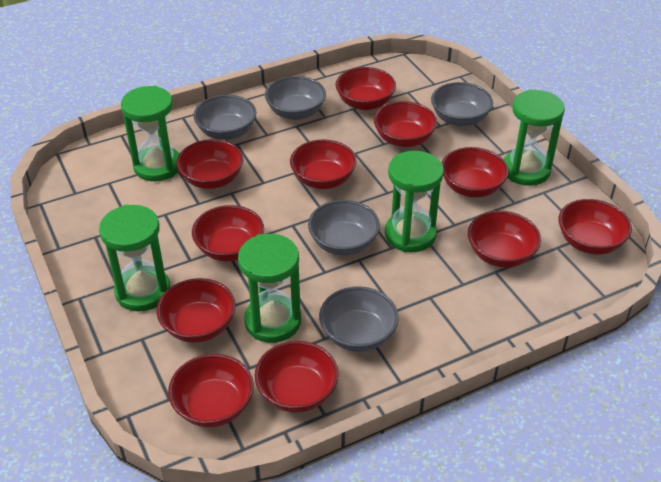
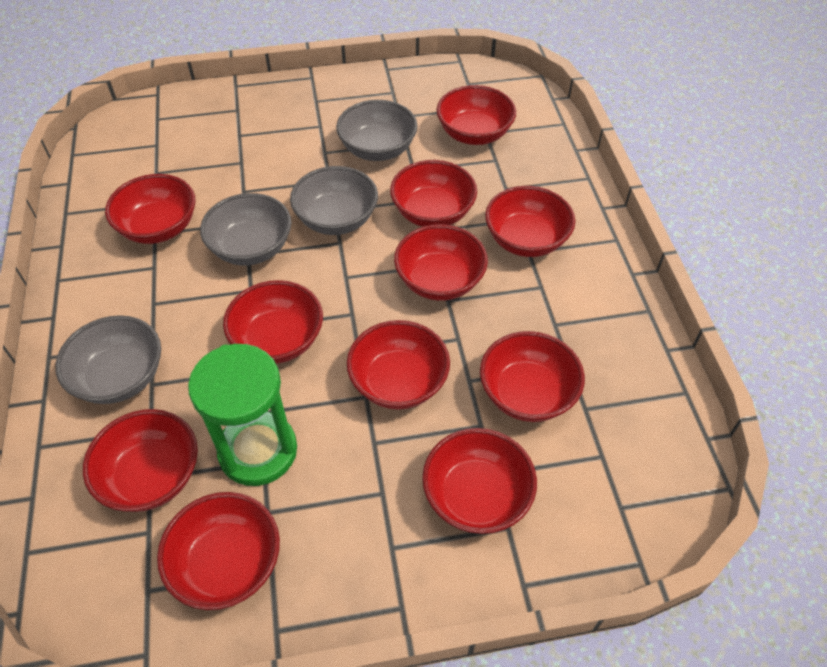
green hourglass: [99,205,170,311] [121,86,179,181] [238,234,301,343] [385,151,444,252] [504,90,565,186] = 5 -> [188,344,297,486] = 1
grey bowl: [193,95,257,140] [265,76,326,120] [308,200,380,256] [319,287,399,352] [431,82,493,126] = 5 -> [55,315,161,404] [200,193,291,265] [290,166,378,235] [336,100,418,161] = 4

